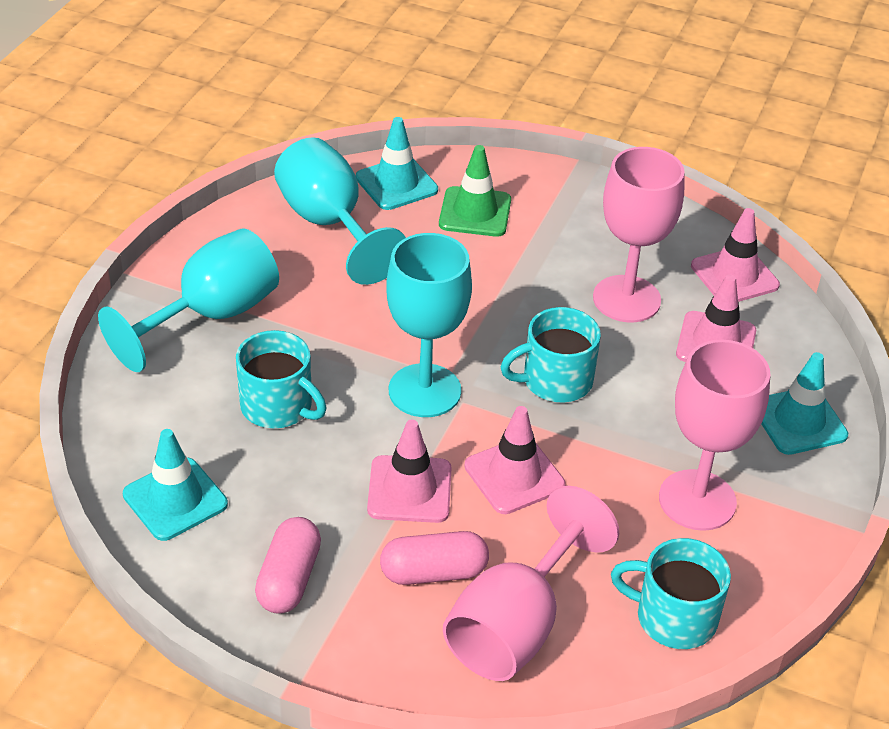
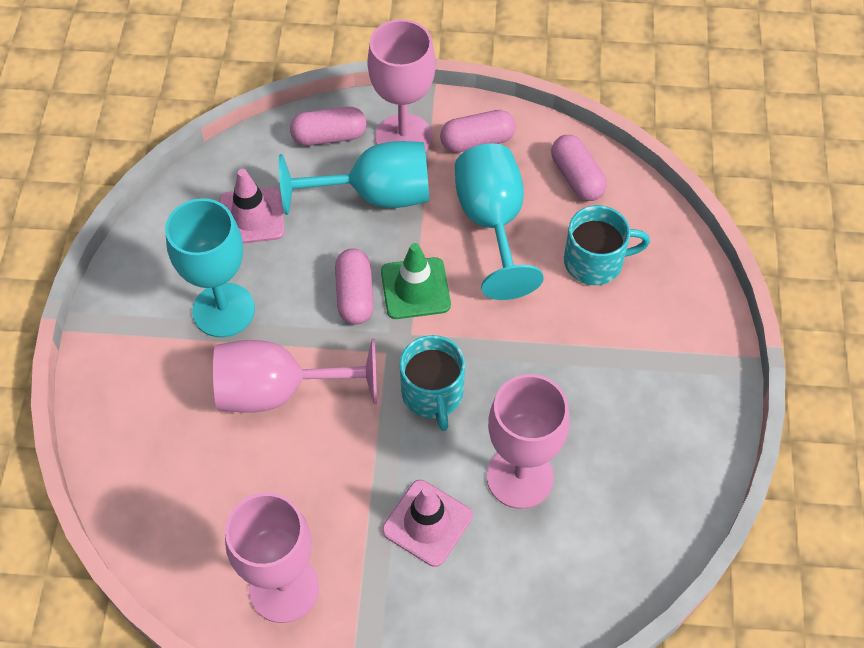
pink capsule: [255,517,321,614] [380,531,489,585] = 2 -> [290,107,367,146] [335,248,374,325] [440,110,516,153] [551,135,607,201] = 4
pink goblet: [443,486,619,681] [593,147,685,323] [659,340,771,531] = 3 -> [213,339,377,413] [225,493,319,623] [367,19,436,152] [487,374,570,509] = 4
pink traffic cone: [367,420,452,523] [464,406,566,514] [676,274,756,362] [691,208,780,302] = 4 -> [219,169,285,244] [382,480,473,567] = 2
turquoise mug: [236,330,327,428] [501,307,601,403] [611,538,731,649] = 3 -> [400,335,465,431] [564,205,650,285] = 2
turquoise traffic cone: [123,429,228,541] [356,117,438,210] [761,352,848,455] = 3 -> none = 0

